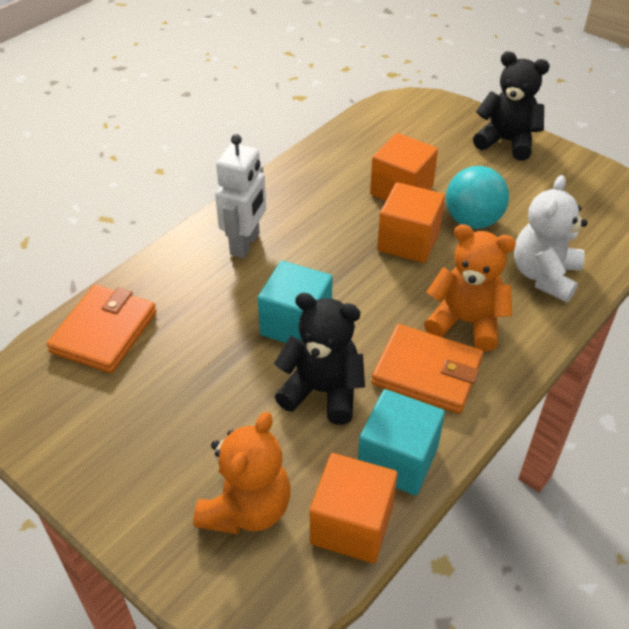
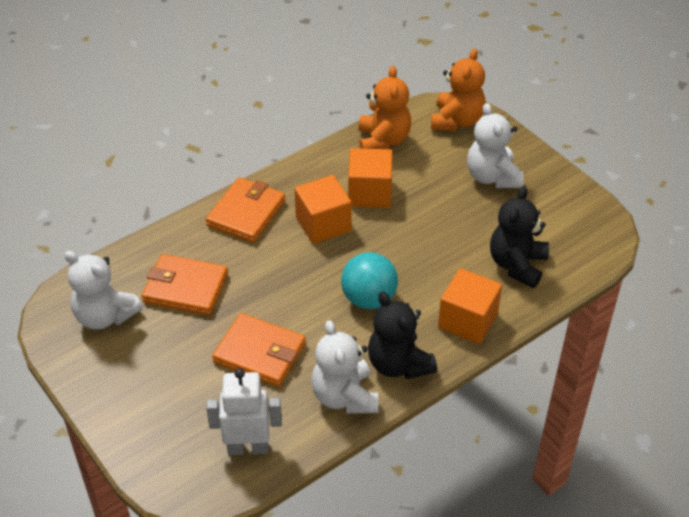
orange wallet: [46,285,157,373] [372,324,483,414] = 2 -> [142,254,228,315] [206,177,286,243] [212,313,306,387] = 3
turquoise cube: [257,261,333,343] [358,389,445,495] = 2 -> none = 0
white teddy bear: [514,175,587,302] = 1 -> [64,251,143,329] [311,320,378,414] [467,103,524,188] = 3

